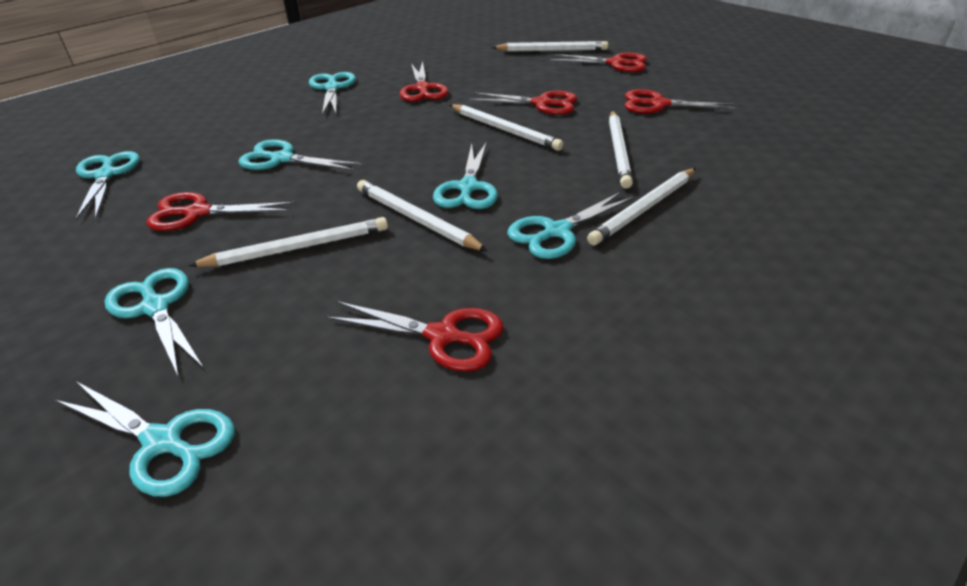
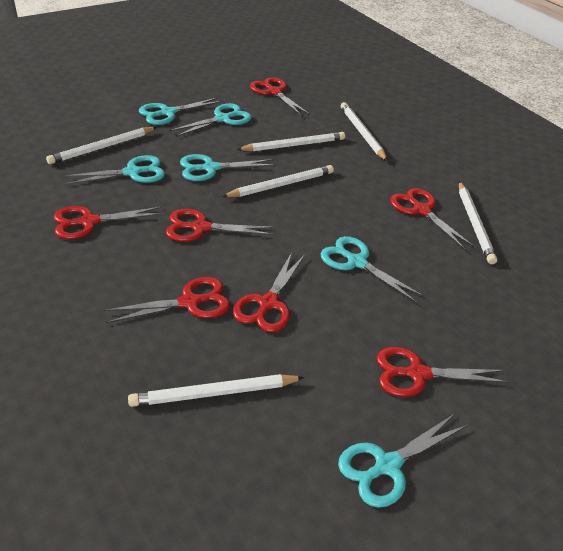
red scissors: [146,192,295,231] [327,301,504,372] [399,61,448,102] [469,91,577,115] [550,53,647,72] [625,89,739,114] = 6 -> [53,206,164,239] [104,277,230,323] [166,209,274,242] [233,252,305,332] [250,77,310,116] [376,347,510,397] [390,188,475,250] = 7
turquoise scissors: [55,381,235,497] [75,151,140,220] [105,268,203,377] [238,139,362,171] [309,72,356,115] [433,142,498,209] [507,192,635,259] = 7 -> [63,155,165,185] [139,97,223,125] [169,103,252,137] [180,154,276,181] [320,236,425,303] [338,414,468,508] = 6

